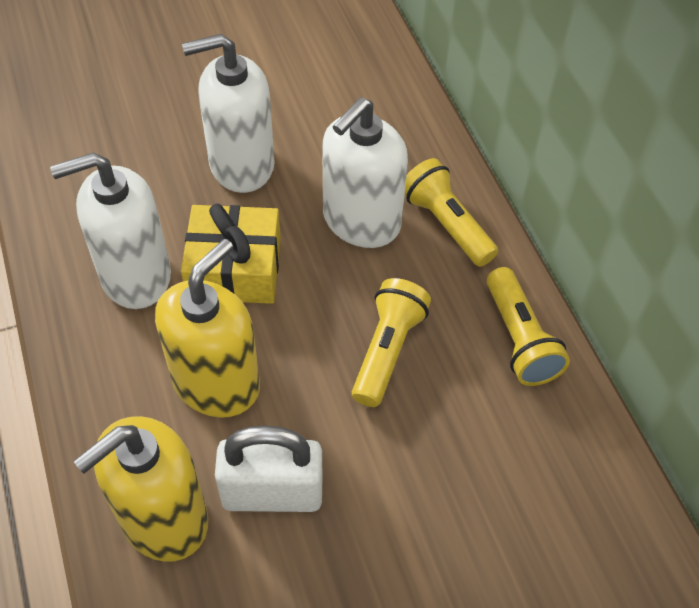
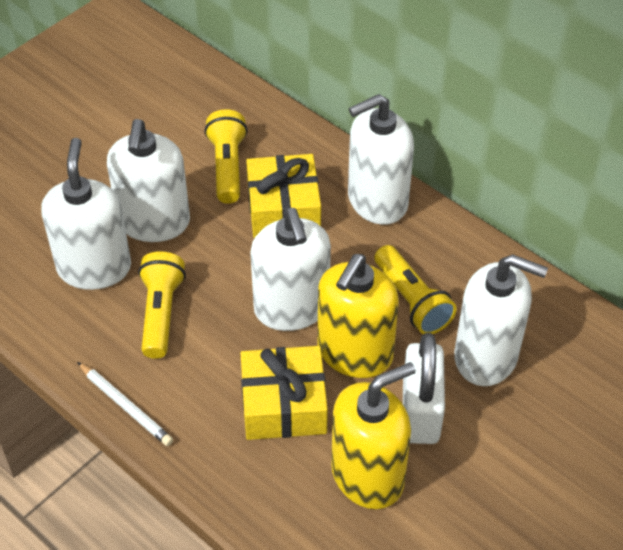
white pencil: none = 0 -> [77,362,173,446] = 1
white soap dispenser: [50,153,171,309] [182,34,275,193] [323,97,408,248] = 3 -> [41,138,131,290] [107,119,190,242] [250,208,331,331] [348,94,414,225] [454,254,548,386] = 5
yellow gift: [181,204,281,304] = 1 -> [240,346,328,440] [246,154,321,238] = 2

